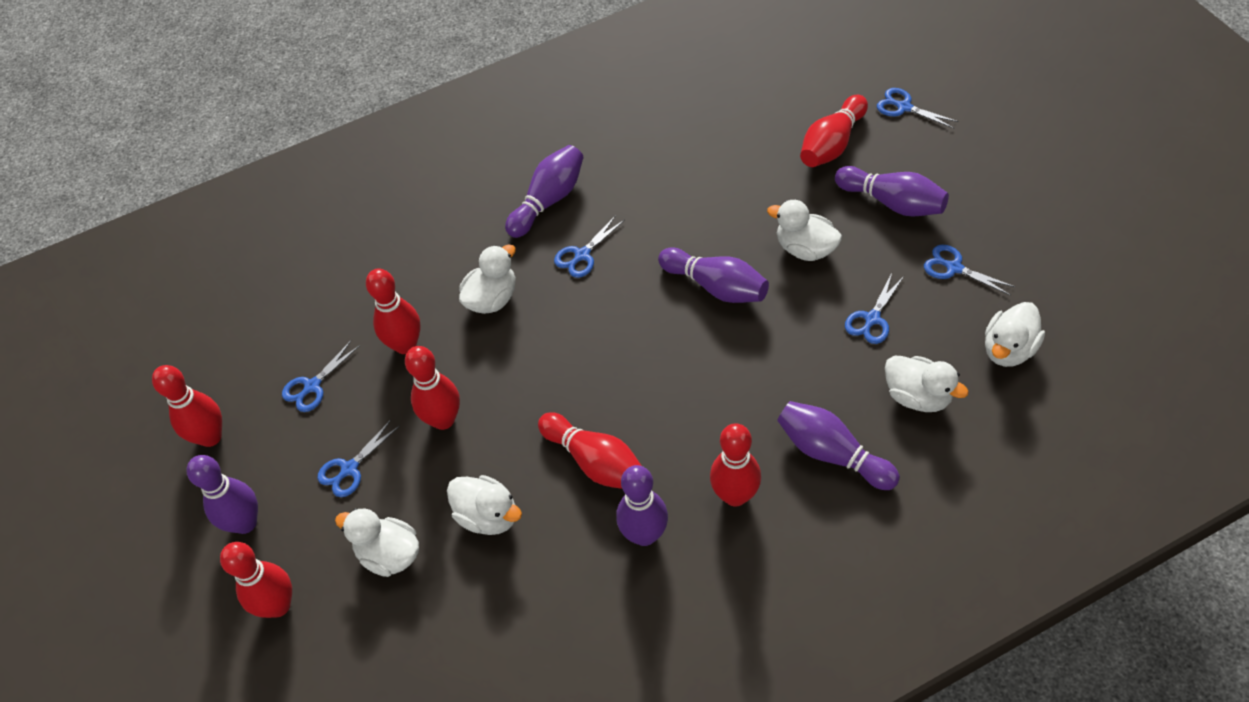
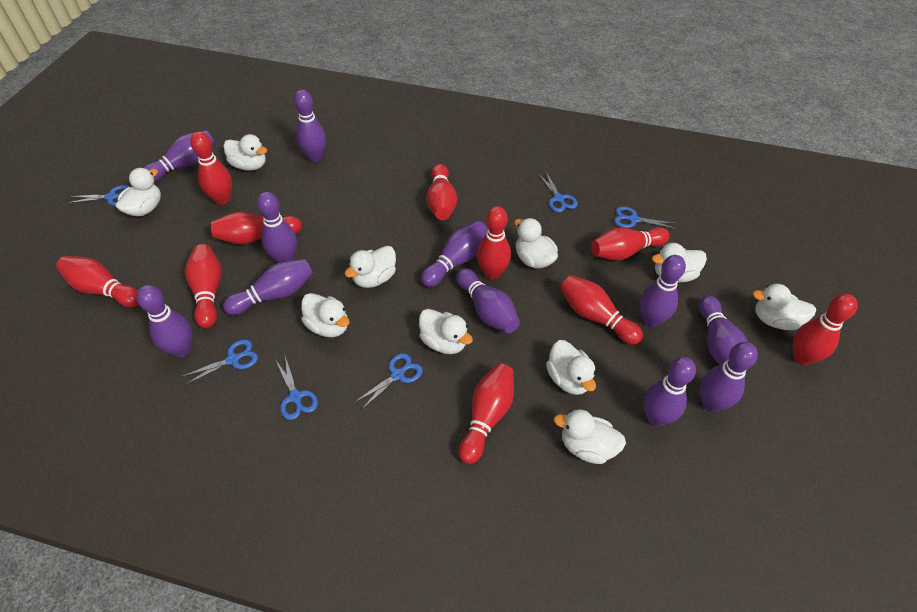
purple bowling pin: [186,455,258,534] [505,145,584,238] [616,465,668,546] [658,247,769,303] [777,401,900,490] [835,166,949,217] = 6 -> [137,285,192,357] [144,131,215,182] [223,259,313,315] [257,192,297,263] [294,90,326,162] [421,221,488,287] [456,268,520,333] [640,255,686,327] [643,357,696,426] [699,295,749,371] [700,342,758,412] = 11
red bowling pin: [152,365,222,447] [220,542,292,618] [366,269,421,354] [405,346,460,430] [538,412,642,489] [710,423,761,507] [800,95,868,167] = 7 -> [56,256,139,307] [185,244,222,328] [190,132,232,205] [211,212,302,244] [426,164,457,220] [459,363,514,464] [477,206,511,279] [560,275,643,345] [591,227,670,260] [793,294,858,365] = 10
white duck: [335,508,419,577] [447,475,522,535] [459,244,516,314] [767,200,842,261] [885,355,969,412] [985,302,1045,367] = 6 -> [115,168,161,216] [223,134,267,171] [301,293,350,337] [345,246,396,288] [419,309,473,354] [514,218,558,269] [546,340,596,395] [554,409,626,464] [652,243,707,283] [753,284,816,330] = 10

